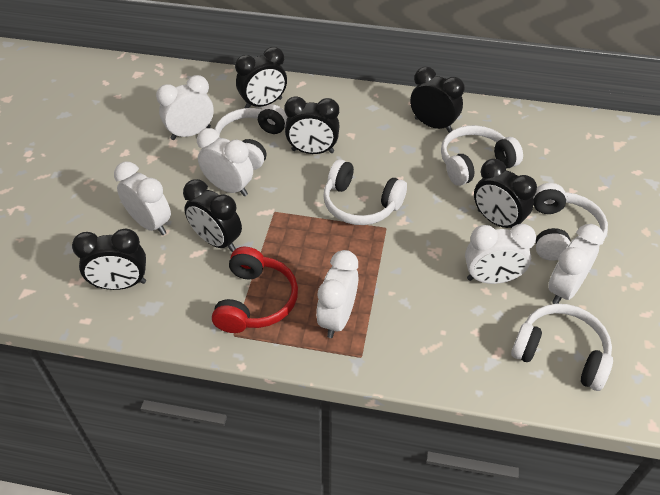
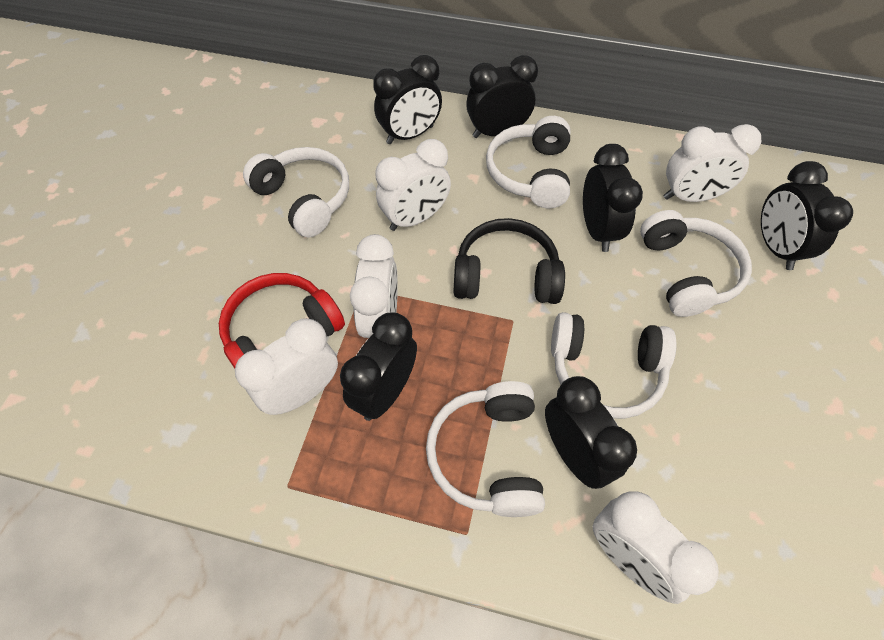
black headphones: none = 0 -> [454,218,565,304] = 1
white clock: [114,162,171,235] [156,75,214,140] [197,128,253,196] [316,250,358,338] [465,224,536,284] [548,224,604,304] = 6 -> [235,318,338,415] [350,234,398,338] [376,139,451,231] [593,491,719,604] [663,124,761,202] = 5

